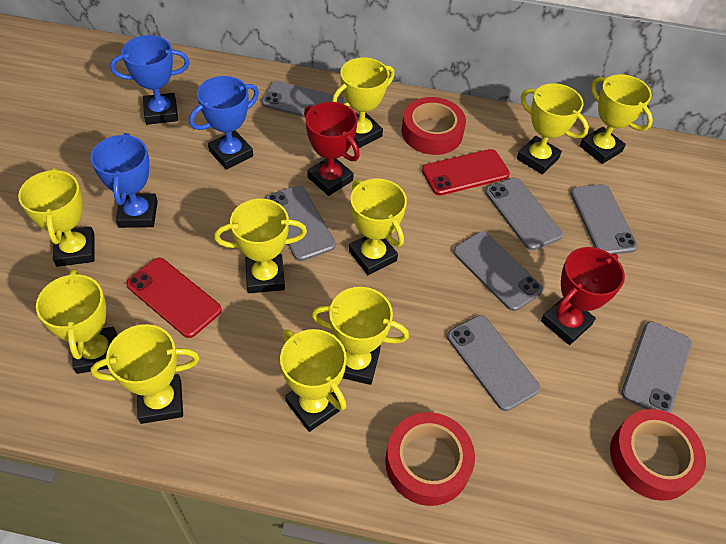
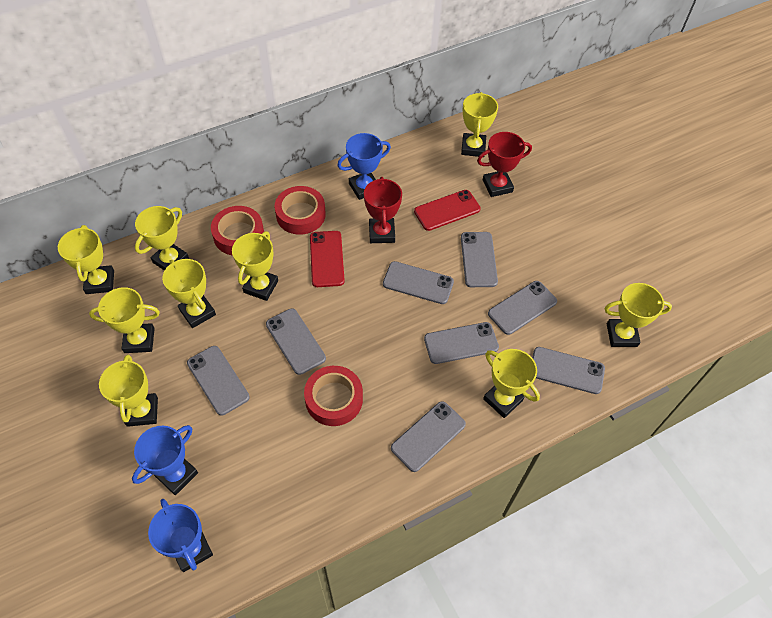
grey phone: [262,81,345,117] [265,186,336,261] [447,315,540,411] [453,232,543,311] [485,178,563,250] [570,184,638,255] [621,321,692,413] = 7 -> [187,346,250,416] [266,309,326,375] [383,261,454,304] [391,401,466,472] [424,322,499,364] [461,232,498,287] [488,281,557,335] [532,347,605,394] = 8
yellow trophy: [18,168,95,267] [36,269,117,374] [91,324,200,424] [214,199,307,293] [280,329,347,432] [312,287,409,385] [332,57,395,148] [349,179,407,275] [517,83,589,175] [579,74,653,164] = 10 -> [58,225,114,294] [89,287,160,353] [99,354,158,427] [135,206,189,271] [162,259,216,328] [232,231,278,301] [461,92,498,157] [483,349,540,418] [605,283,672,347] = 9

